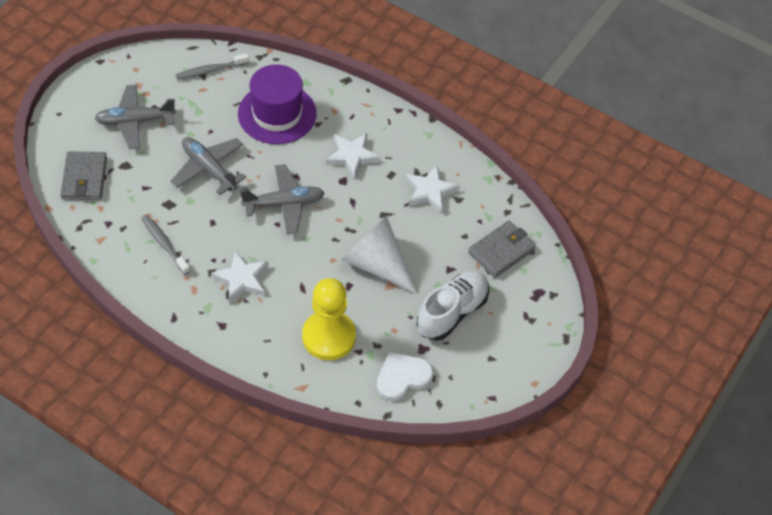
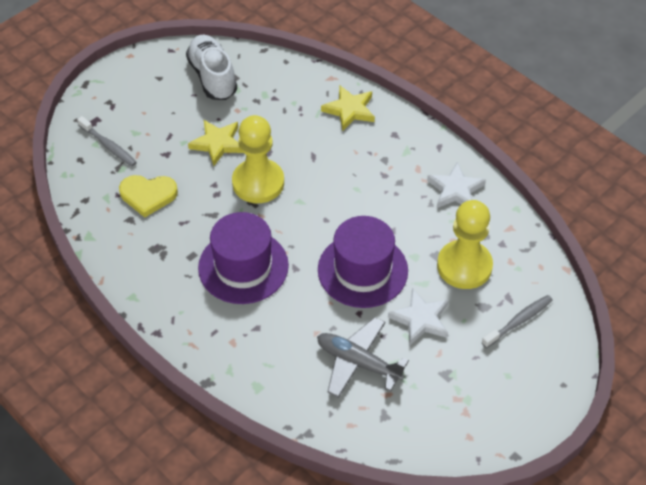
grey plane: [94,85,176,149] [171,137,246,195] [240,164,325,234] = 3 -> [317,317,409,398] = 1
grey wallet: [60,151,107,200] [468,220,536,278] = 2 -> none = 0
purple hat: [238,64,317,144] = 1 -> [198,212,289,304] [318,216,408,308] = 2
white cone: [341,216,417,294] = 1 -> none = 0
white heart: [377,351,434,401] = 1 -> none = 0
white star: [211,250,268,303] [326,133,380,179] [406,165,460,213] = 3 -> [388,288,449,345] [427,162,486,208] = 2
yellow heart: none = 0 -> [119,175,178,218] = 1
yellow pawn: [302,278,356,360] = 1 -> [232,115,284,203] [437,200,493,289] = 2
yellow star: none = 0 -> [188,120,243,166] [321,86,375,131] = 2

